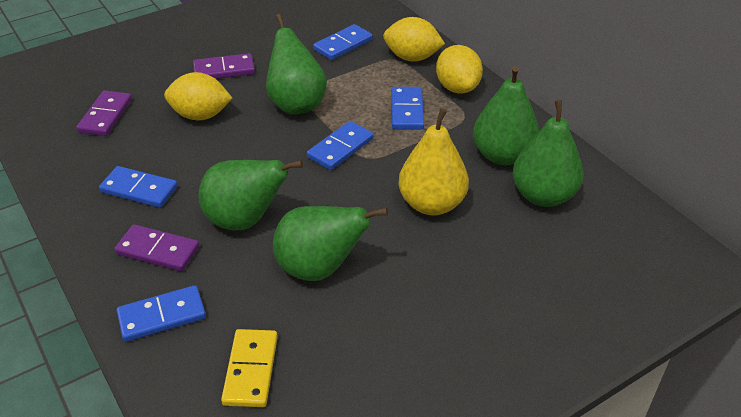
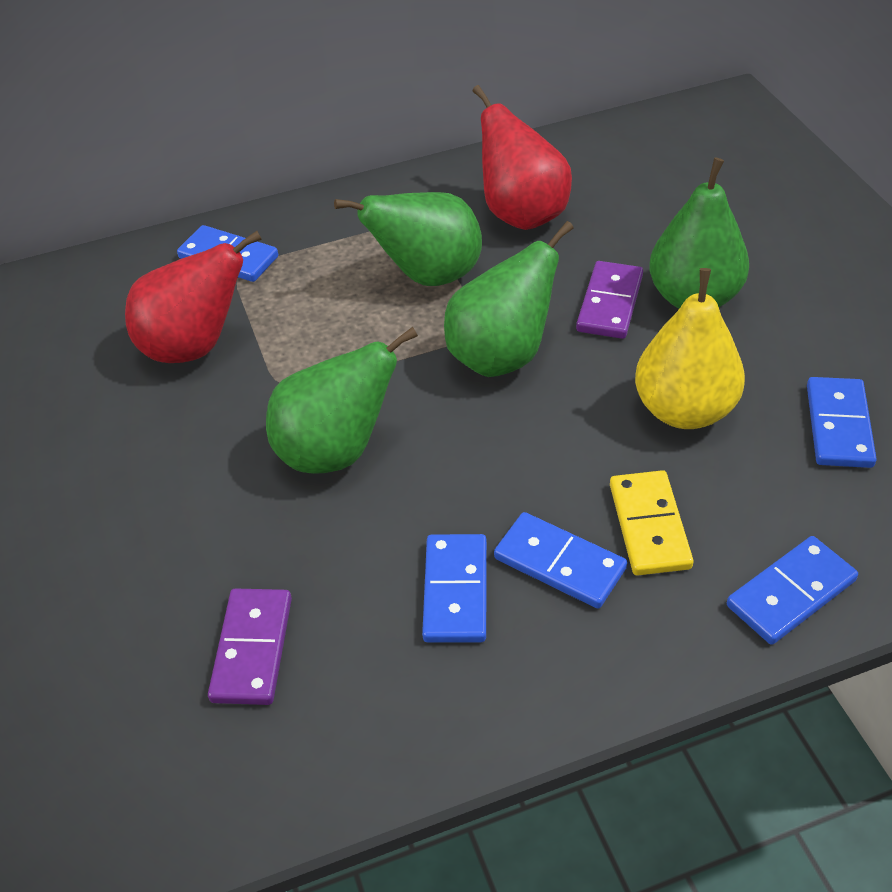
green pear: [199,160,303,230] [266,14,327,114] [273,206,388,281] [473,66,539,165] [513,100,584,207] = 5 -> [266,327,418,474] [334,192,482,286] [444,221,574,377] [649,158,749,309] = 4
purple domino: [76,91,132,136] [114,224,199,272] [193,53,255,79] = 3 -> [208,588,292,705] [576,261,643,339] = 2
red pear: none = 0 -> [125,231,262,363] [473,85,572,230] = 2
yellow lemon: [164,72,232,120] [383,17,445,62] [436,45,483,94] = 3 -> none = 0

